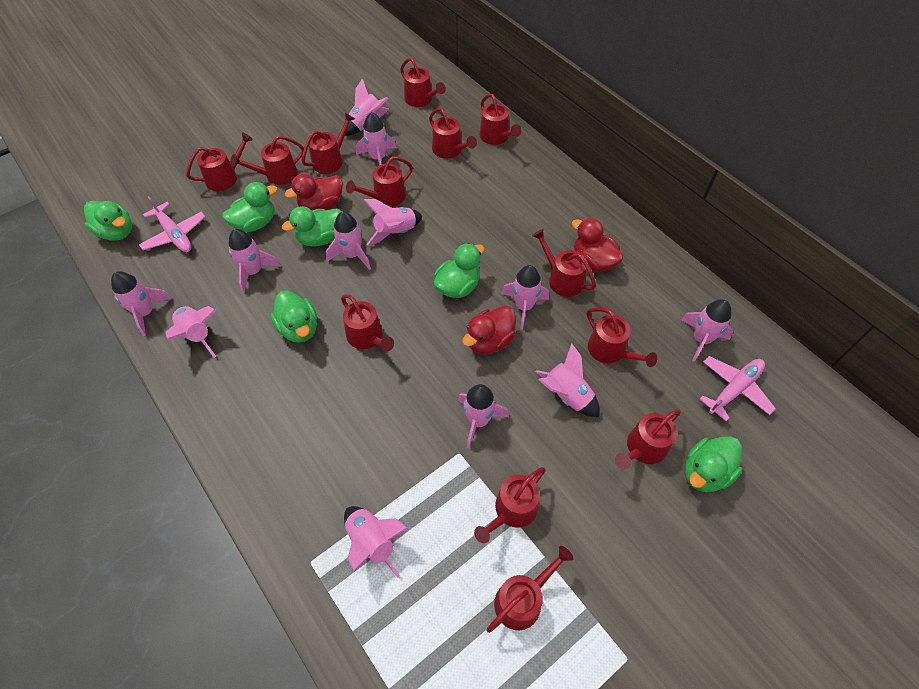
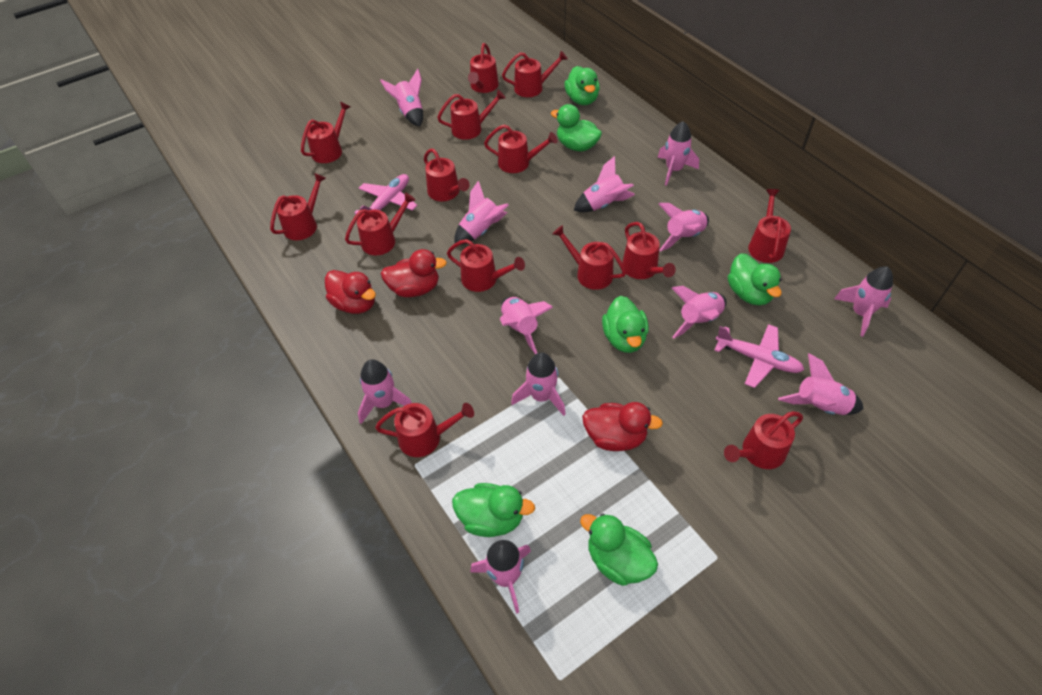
red watering can: [186,132,253,191] [230,135,304,185] [301,113,355,174] [341,294,394,351] [346,156,413,207] [400,58,446,107] [429,108,477,159] [474,467,546,543] [480,94,522,145] [486,546,574,633] [532,229,596,297] [587,308,657,367] [615,409,681,469] = 13 -> [270,173,326,240] [301,102,350,163] [345,192,415,256] [375,403,474,457] [424,149,470,201] [437,90,506,140] [447,239,525,292] [468,43,499,93] [484,125,557,173] [502,51,568,97] [552,225,626,290] [622,222,676,279] [724,411,803,469] [748,189,791,263] = 14

